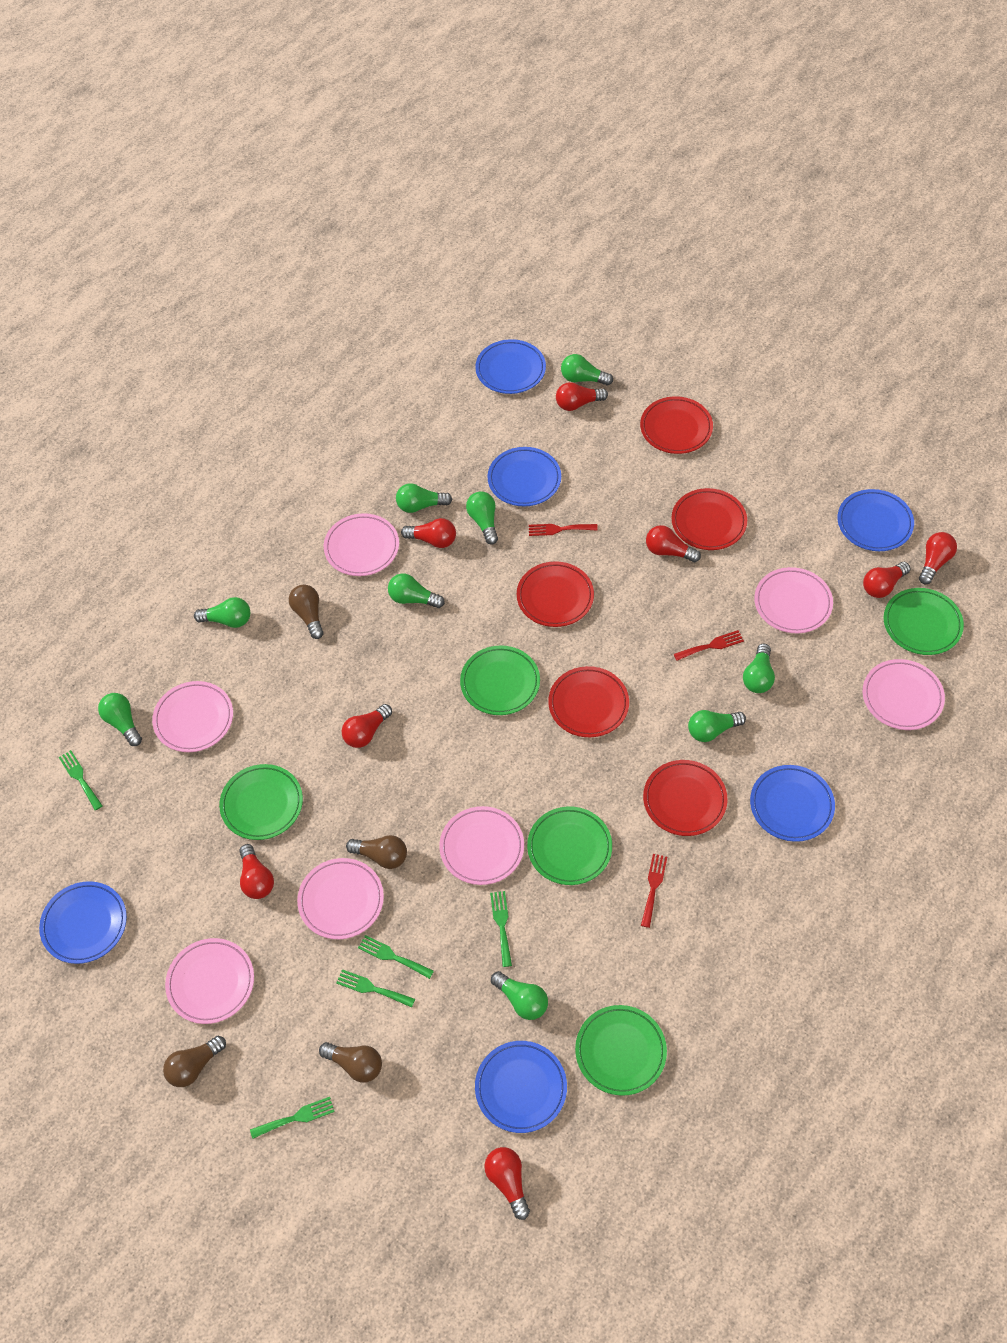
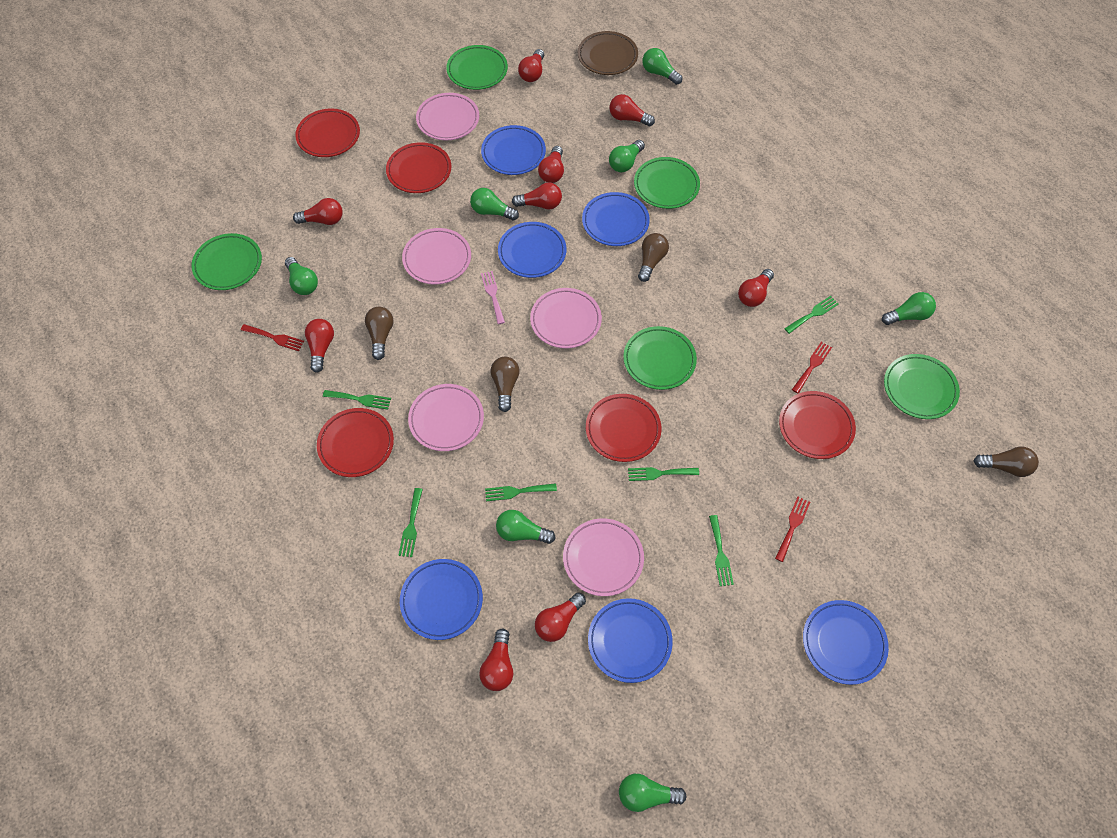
brown plate: none = 0 -> [578,31,638,75] = 1
green fork: [59,750,103,810] [250,1097,335,1139] [336,969,415,1008] [358,935,434,979] [490,891,512,967] = 5 -> [323,390,391,410] [398,488,423,557] [485,483,557,501] [628,467,699,481] [709,515,734,586] [784,296,839,334] = 6
green light bulb: [98,693,142,746] [194,597,250,628] [388,573,445,608] [396,483,452,513] [466,491,498,545] [491,971,548,1020] [561,354,613,386] [688,710,746,742] [743,644,775,693] = 9 -> [285,257,318,295] [470,188,519,221] [496,510,556,544] [609,140,645,172] [619,774,687,812] [642,48,682,85] [882,292,936,325] = 7
pink fork: none = 0 -> [481,271,505,324] = 1
pink plate: [152,681,233,752] [165,938,254,1024] [297,858,384,939] [324,513,399,576] [439,806,524,885] [754,567,833,633] [863,659,945,730] = 7 -> [402,228,471,285] [408,384,484,451] [416,93,479,141] [530,288,602,349] [563,518,644,596] = 5
red light bulb: [239,844,274,899] [342,704,392,748] [401,518,456,548] [484,1147,530,1220] [556,382,608,411] [646,525,701,562] [863,562,910,598] [919,532,957,585] = 8 -> [293,198,343,225] [305,319,334,373] [479,629,513,691] [512,182,562,210] [518,49,544,82] [535,593,586,642] [538,146,564,183] [609,94,655,126] [738,269,774,307] = 9

